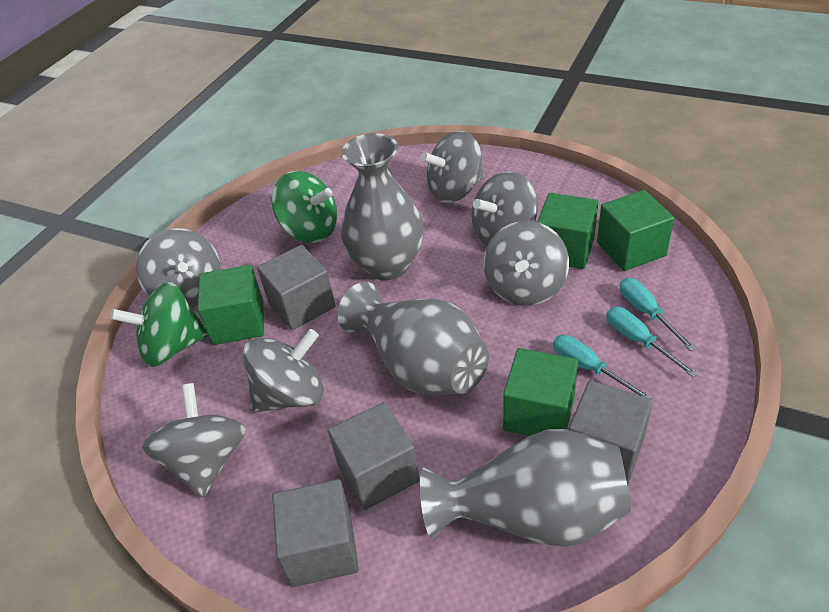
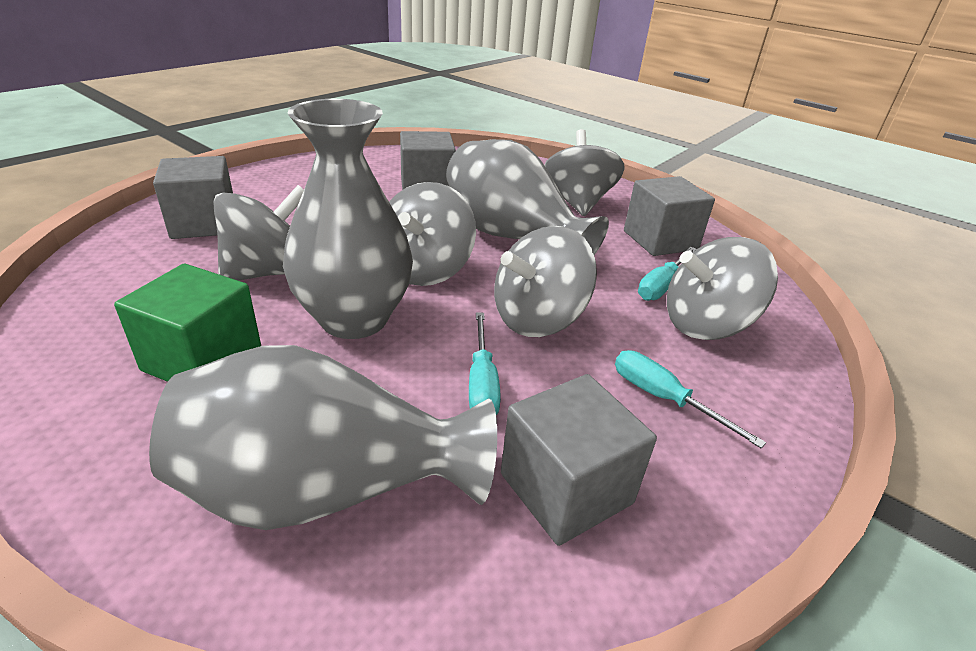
green cube: [197,265,264,345] [503,348,578,436] [537,193,598,269] [597,190,674,271] = 4 -> [114,264,261,382] = 1
green spinning top: [110,282,208,367] [271,171,337,243] = 2 -> none = 0
grey spinning top: [136,228,221,307] [142,383,246,498] [243,329,324,413] [421,131,483,203] [471,171,538,246] [484,221,569,306] = 6 -> [213,185,304,280] [389,182,476,286] [494,226,597,337] [544,129,625,216] [667,237,778,340] = 5

